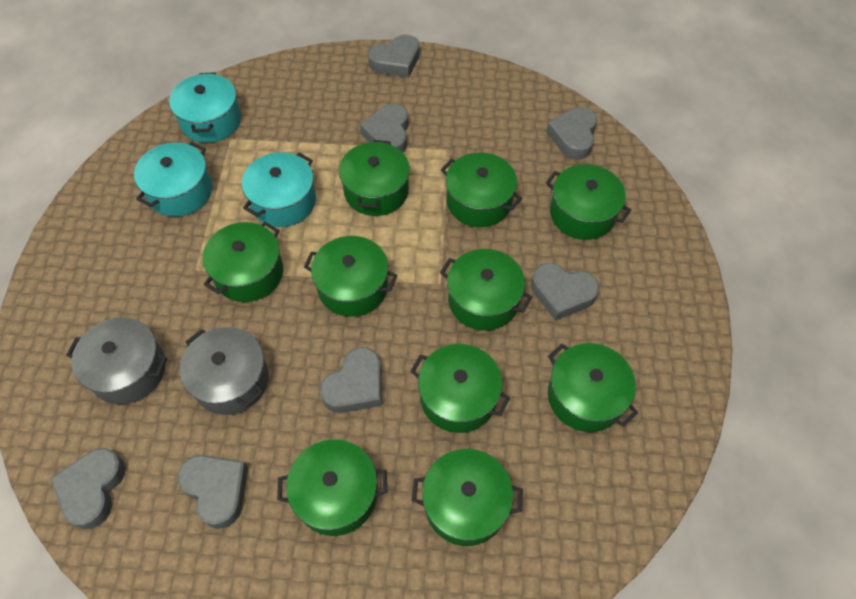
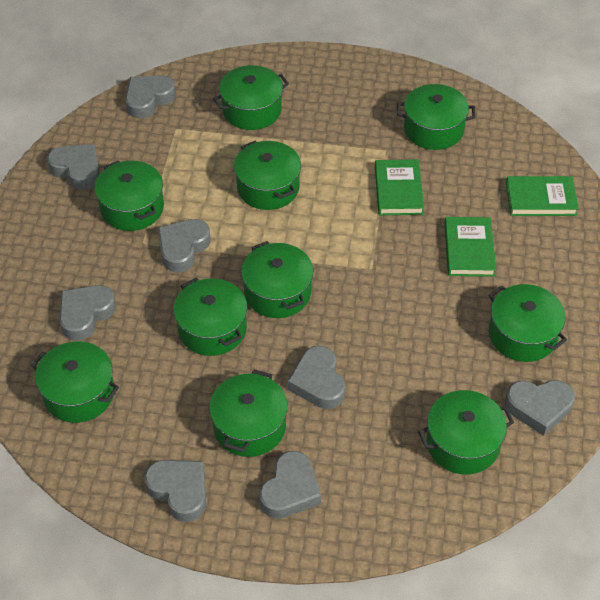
green book: none = 0 -> [375,159,424,215] [444,217,496,277] [506,176,579,216] = 3
grey heart: [50,448,126,529] [177,455,248,529] [320,347,382,413] [360,104,408,152] [368,35,419,78] [531,263,599,321] [546,107,597,160] = 7 -> [47,144,100,190] [59,285,116,341] [125,75,176,118] [144,460,206,522] [158,219,211,272] [259,451,321,519] [288,346,345,409] [505,380,575,436] = 8
grey pot: [66,317,167,404] [180,327,269,415] = 2 -> none = 0
turquoise pot: [134,142,212,217] [169,72,241,143] [242,152,316,227] = 3 -> none = 0

